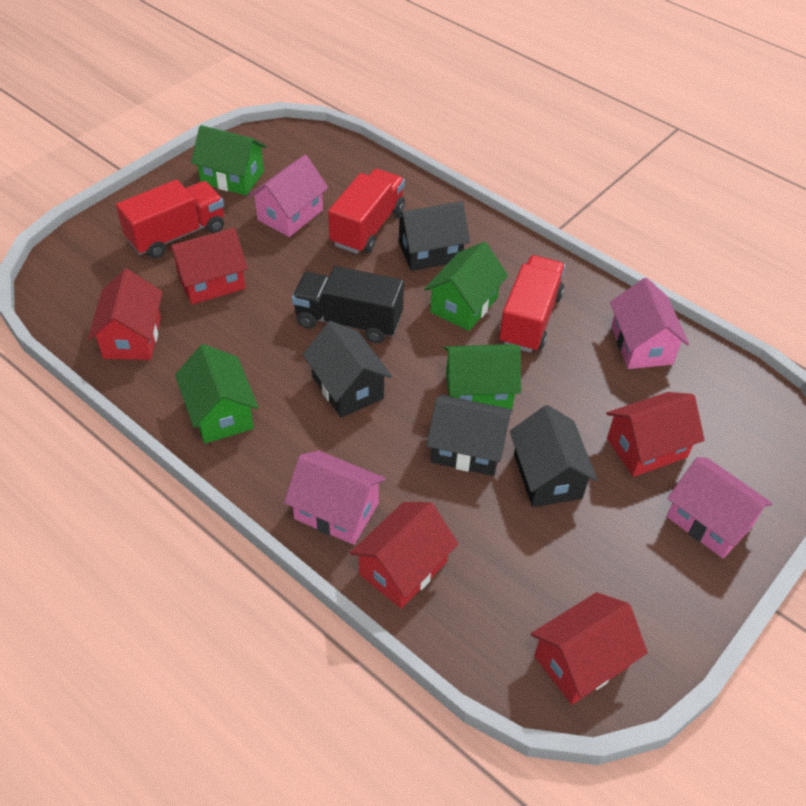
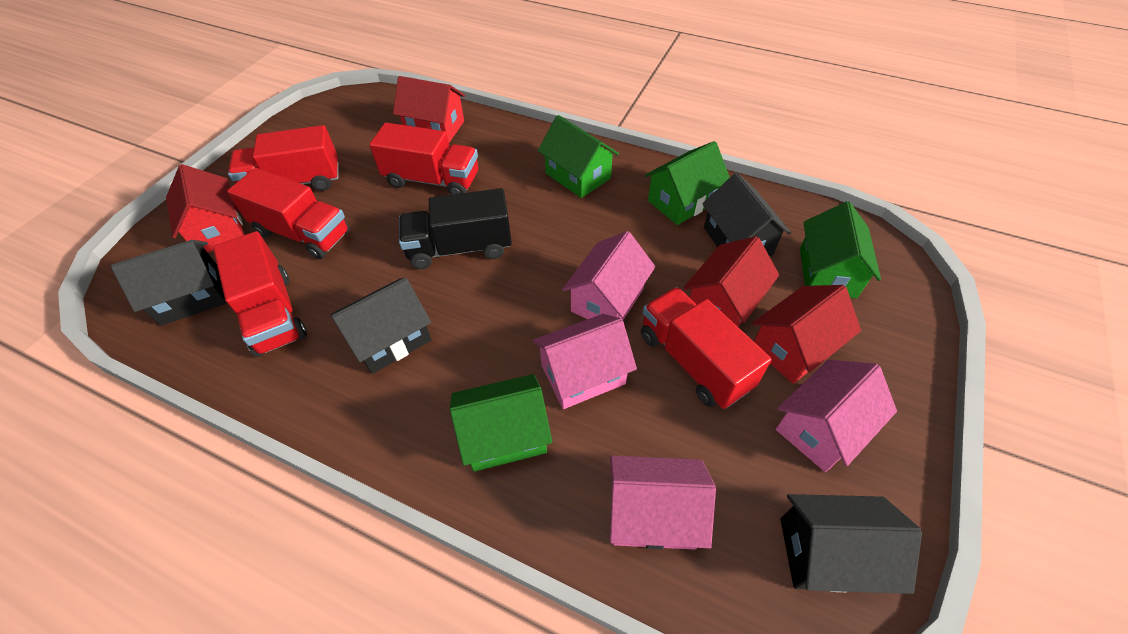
red house: [88,269,163,360] [168,228,248,304] [350,502,458,609] [531,592,648,705] [606,392,704,477] = 5 -> [166,164,244,252] [393,76,465,143] [683,236,779,327] [752,285,861,384] = 4
red truck: [116,180,224,258] [328,169,405,254] [498,255,565,353] = 3 -> [213,231,307,357] [227,168,350,259] [228,125,339,191] [369,123,478,195] [641,287,772,409] = 5

